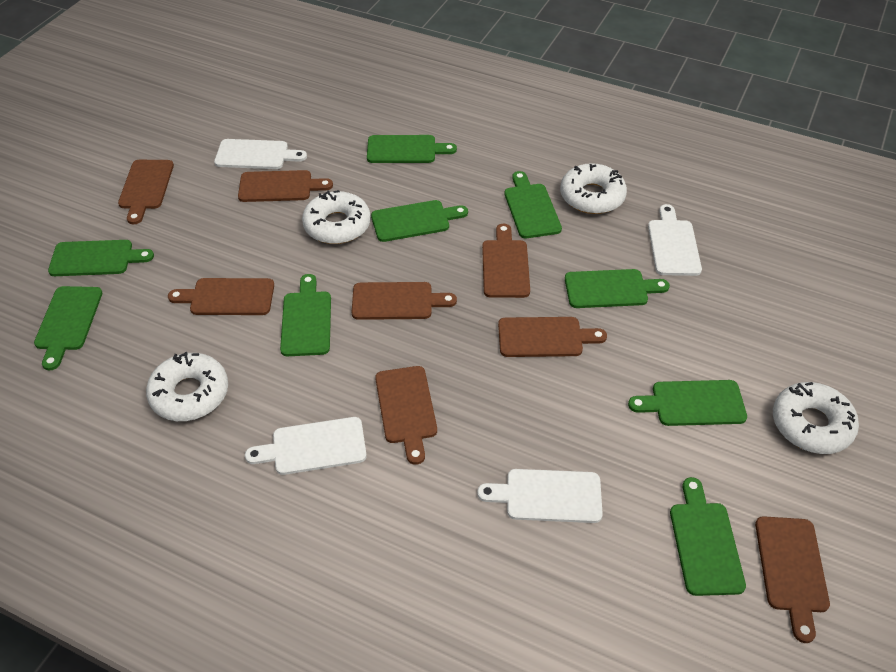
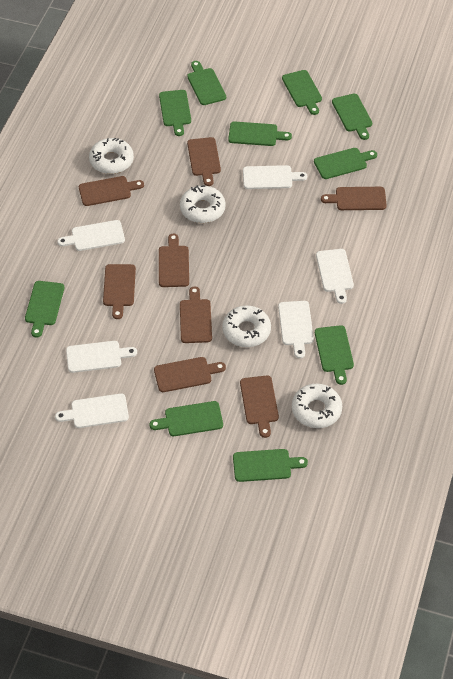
green cutting board: [34,286,103,370] [48,240,154,276] [280,274,331,356] [367,135,457,163] [371,200,468,242] [504,171,562,238] [565,269,670,308] [628,380,747,426] [670,477,746,596] = 9 -> [25,281,64,337] [149,401,223,436] [159,90,191,136] [187,61,226,105] [228,121,292,146] [233,449,308,482] [282,70,322,115] [314,148,377,179] [315,325,354,385] [332,94,372,140] = 10
white cutting board: [214,139,307,169] [245,417,367,475] [477,469,603,523] [648,204,702,276] = 4 -> [55,394,129,428] [57,220,125,251] [66,341,137,373] [243,165,307,189] [278,301,314,358] [316,249,354,304] = 6

